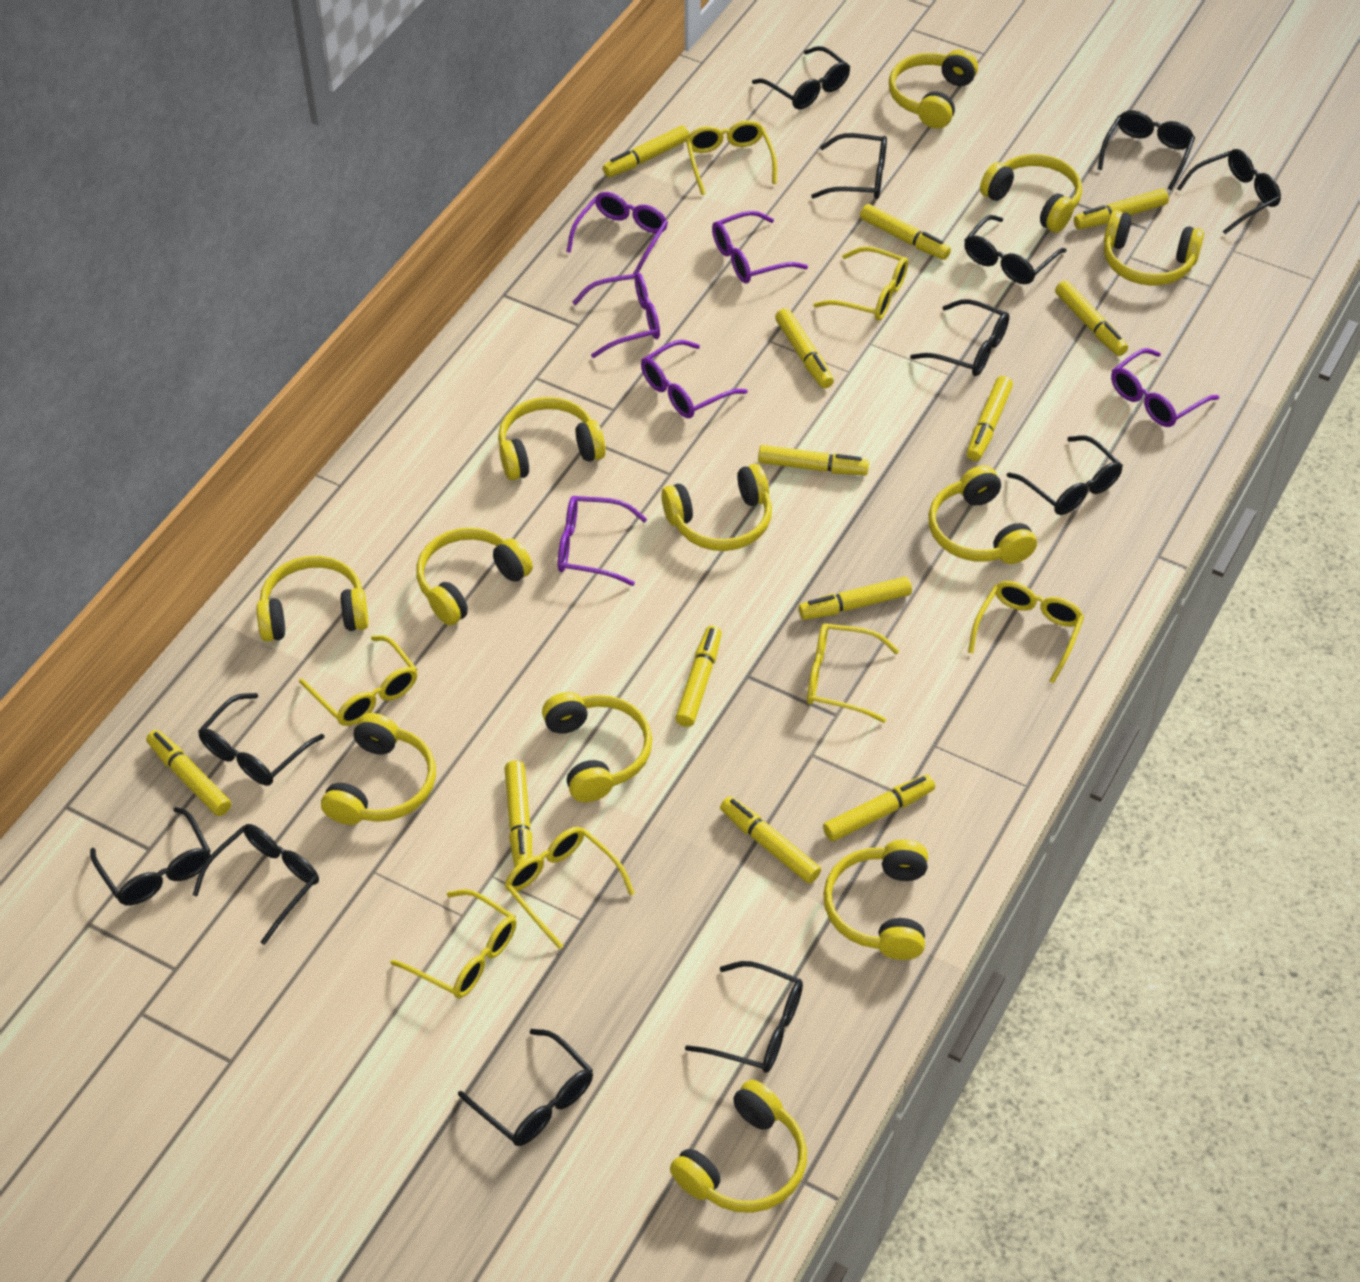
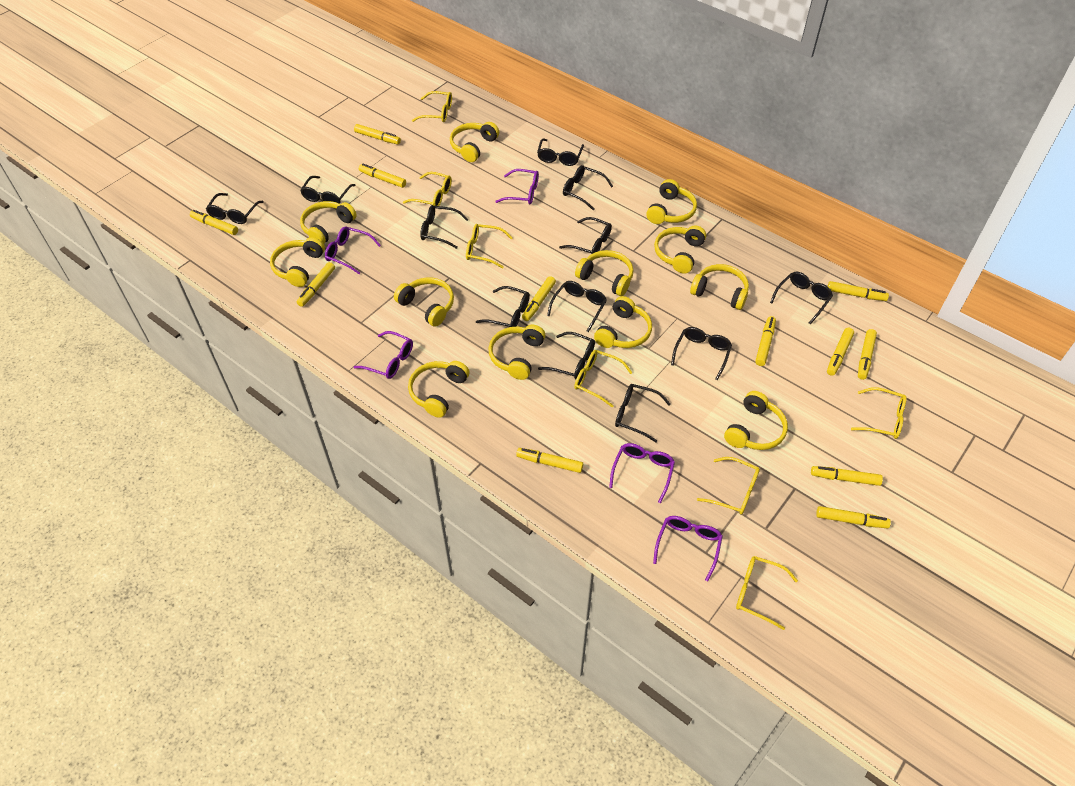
purple glasses: [558,496,647,586] [566,192,668,274] [572,273,660,358] [641,340,748,418] [712,211,808,283] [1111,348,1219,427] = 6 -> [325,226,381,274] [354,331,413,379] [495,169,539,204] [609,443,675,503] [653,516,723,581] = 5
yellow marker: [146,730,231,816] [505,761,532,867] [603,126,690,177] [675,626,722,727] [720,796,821,884] [758,445,869,475] [775,308,834,388] [799,576,912,620] [823,775,935,841] [860,204,951,260] [967,376,1013,461] [1055,280,1128,356] [1074,188,1169,229] = 13 -> [190,210,238,235] [297,262,335,307] [354,124,401,144] [359,164,406,188] [516,448,583,473] [522,276,556,321] [755,316,776,366] [811,466,883,486] [816,506,891,528] [827,328,854,376] [828,281,889,301] [858,329,877,380] = 12

